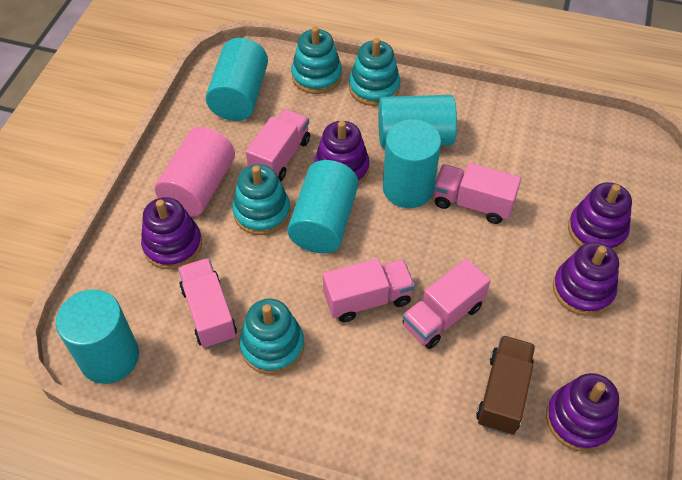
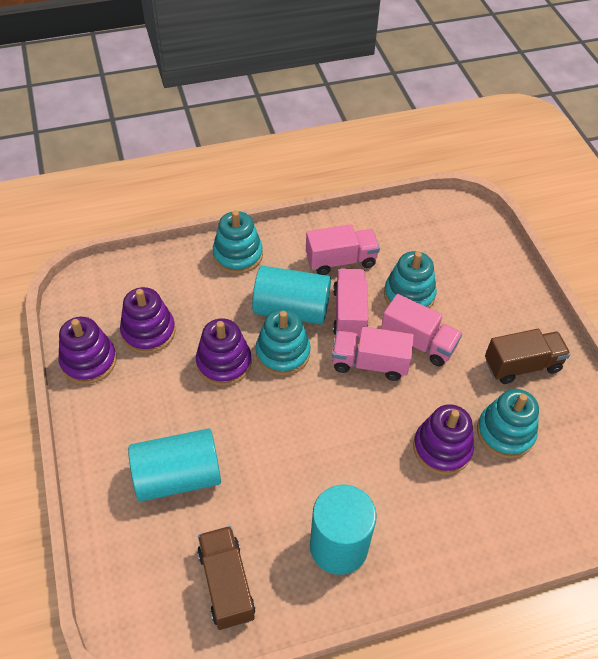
brown truck: [476,335,535,435] = 1 -> [197,526,255,630] [485,329,571,384] = 2
pink cylinder: [155,127,235,217] = 1 -> none = 0
pink truck: [178,258,237,348] [246,109,310,182] [323,258,415,322] [402,258,491,349] [434,163,521,224] = 5 -> [306,224,380,275] [332,327,414,381] [333,268,368,340] [381,294,462,366] = 4
purple stacking toy: [141,197,202,270] [314,121,370,185] [546,373,619,452] [553,242,619,316] [568,182,632,251] = 5 -> [59,317,117,384] [120,287,175,354] [196,318,252,386] [413,404,474,475] = 4
turquoise cylinder: [56,289,139,384] [206,38,268,121] [287,160,359,253] [378,95,457,148] [383,119,441,208] = 5 -> [128,428,221,502] [252,266,331,324] [310,485,377,575] = 3

